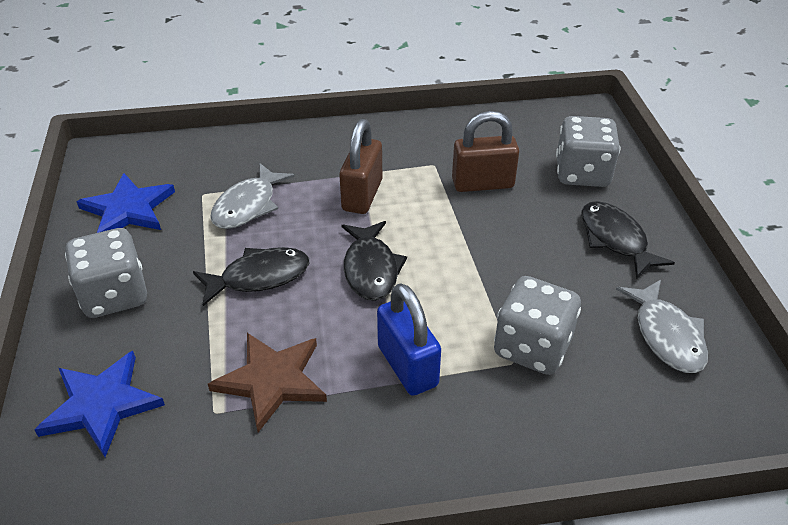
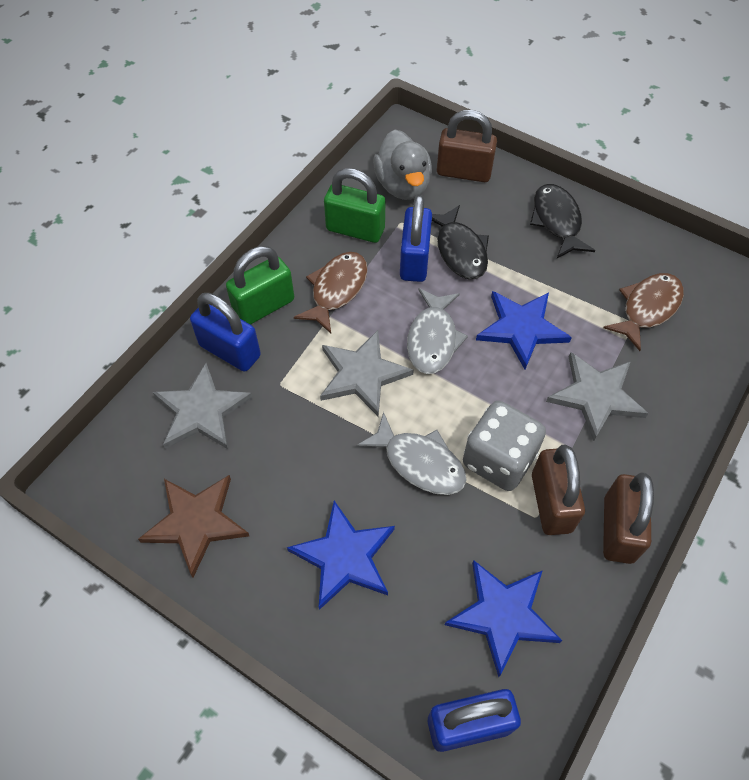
black fish: [193,247,309,306] [341,221,407,301] [581,201,675,279] = 3 -> [432,205,489,279] [530,184,595,258] = 2
blue padlock: [377,283,441,396] = 1 -> [190,293,261,372] [400,195,432,282] [428,689,521,752] = 3
blue star: [34,351,165,457] [76,173,175,233] = 2 -> [287,501,395,610] [445,560,562,677] [476,291,572,369] = 3
brown fish: none = 0 -> [294,252,368,333] [603,273,684,351] = 2
brown padlock: [339,119,382,214] [452,111,519,192] = 2 -> [437,110,497,182] [532,445,585,535] [603,472,654,564] = 3
green padlock: none = 0 -> [226,246,294,325] [324,168,386,243] = 2
grey dice: [65,228,147,318] [494,276,581,375] [556,116,620,187] = 3 -> [463,401,546,491] = 1
grey duck: none = 0 -> [373,129,432,200] = 1
grey star: none = 0 -> [153,363,253,449] [320,330,414,417] [546,352,649,441] = 3

